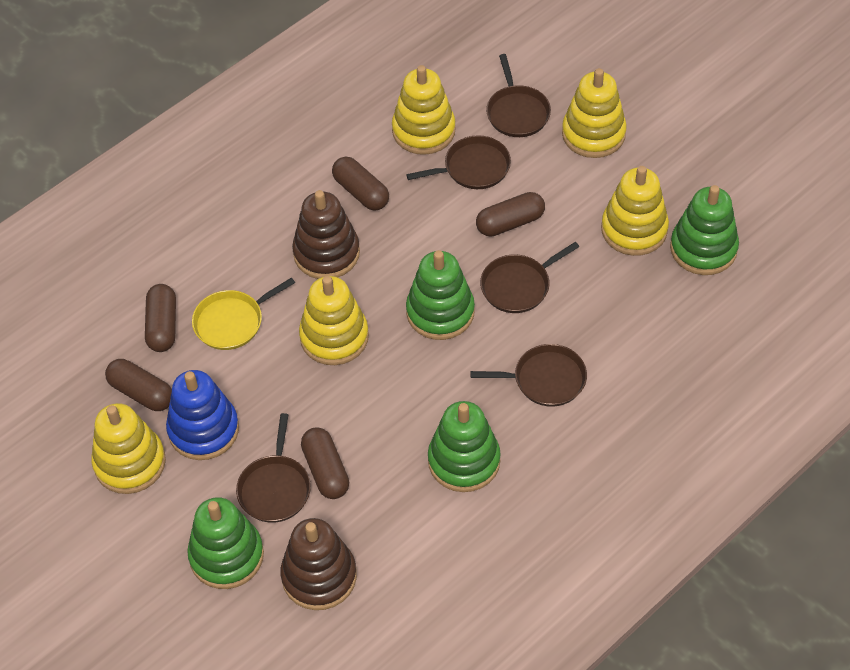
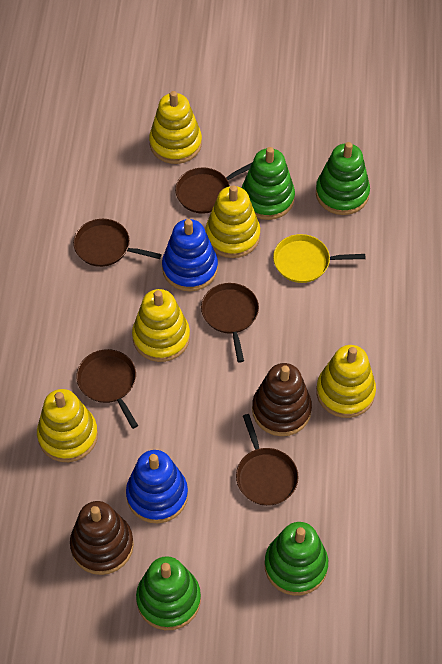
blue stacking toy: [166,370,239,460] = 1 -> [126,450,188,523] [162,219,218,291] = 2
brown capsule: [105,359,172,411] [145,284,176,352] [301,427,349,499] [332,157,389,211] [476,192,545,237] = 5 -> none = 0

